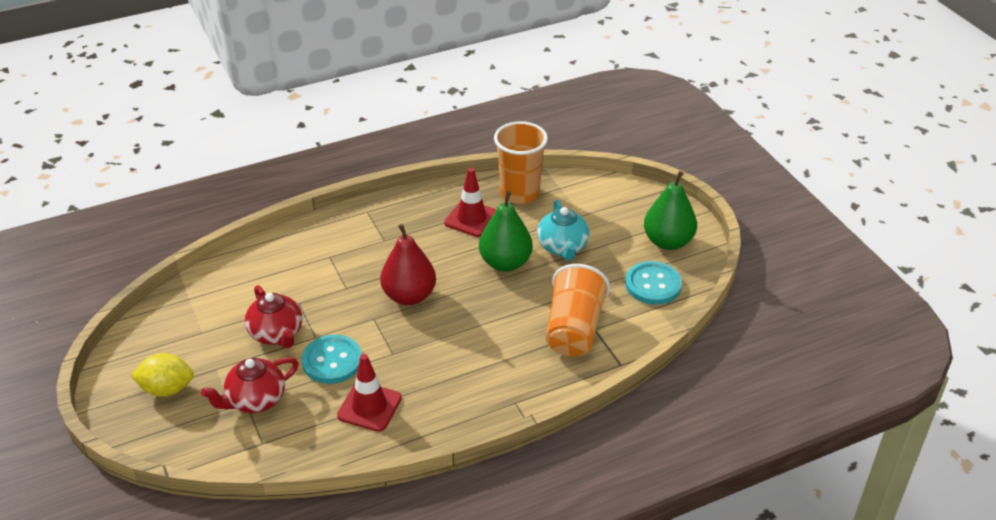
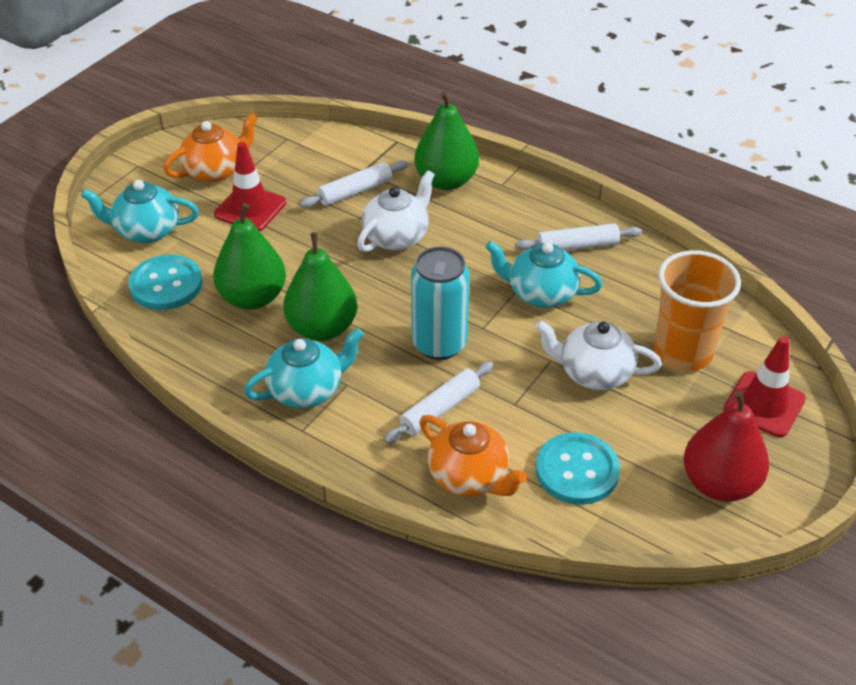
green pear: [479,191,533,272] [644,171,697,250] = 2 -> [213,203,286,310] [283,232,357,341] [414,91,479,190] = 3
orange cup: [494,121,548,204] [546,264,610,356] = 2 -> [654,250,741,371] = 1
orange teapot: none = 0 -> [163,113,258,182] [419,415,527,496] = 2
red teapot: [201,357,299,413] [245,285,302,348] = 2 -> none = 0
turquoise can: none = 0 -> [411,246,470,360] = 1
turquoise teapot: [537,200,590,261] = 1 -> [81,180,199,243] [244,328,364,408] [485,241,603,308] = 3
white rolling pin: none = 0 -> [300,160,408,208] [384,362,493,444] [515,224,641,251] = 3
white teapot: none = 0 -> [357,170,435,252] [535,320,662,390] = 2
yellow lemon: [130,353,194,397] = 1 -> none = 0

